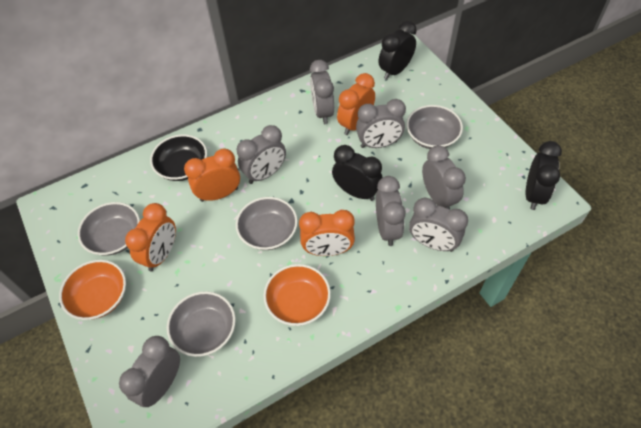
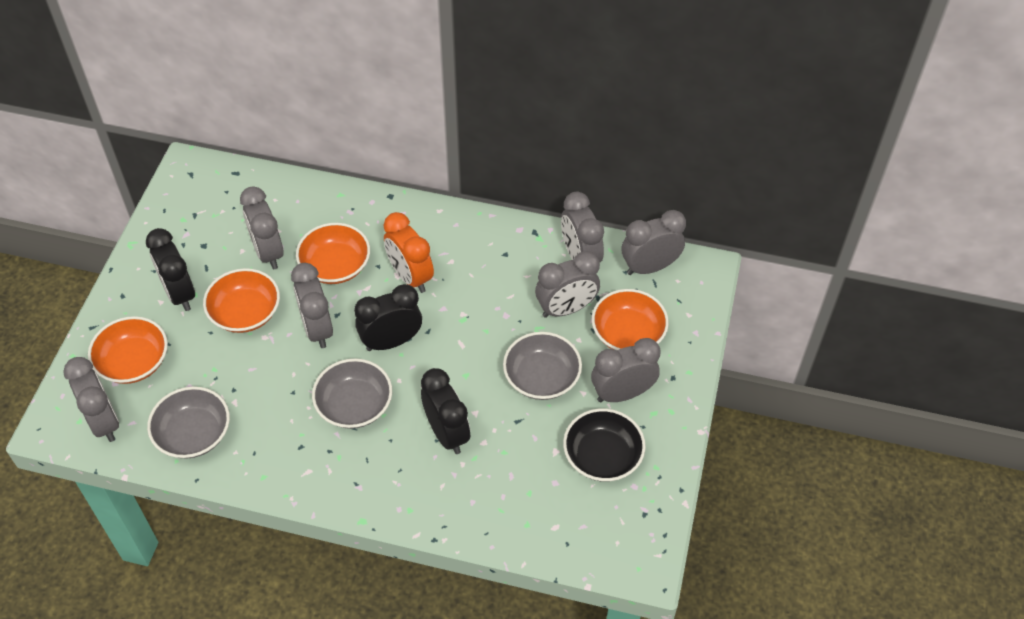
grey bowl: [78,202,140,256] [167,291,236,357] [236,197,298,250] [406,105,463,149] = 4 -> [147,386,230,459] [312,358,392,429] [503,332,582,400] = 3
orange bowl: [59,260,126,320] [263,264,331,326] = 2 -> [88,316,168,384] [203,268,280,333] [296,223,370,284] [592,289,669,350] = 4
orange clock: [125,203,176,271] [184,149,240,202] [299,210,355,256] [337,73,375,135] = 4 -> [383,212,434,293] = 1

